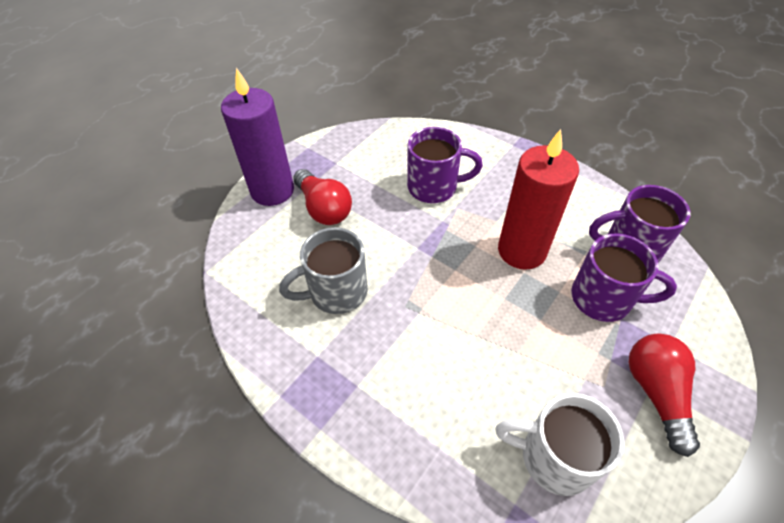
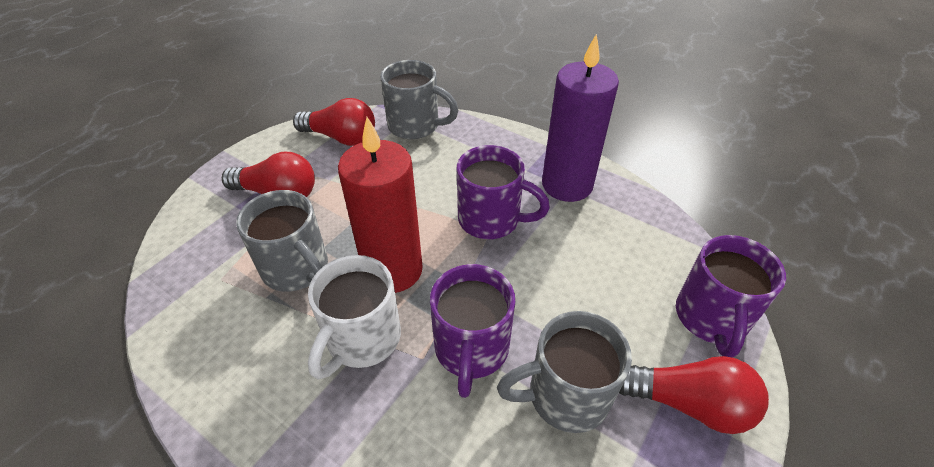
grey mug: [279,227,368,314] = 1 -> [236,190,328,292] [380,60,459,139] [497,311,632,433] = 3
red light bulb: [293,169,352,225] [628,334,700,457] = 2 -> [222,152,315,197] [293,98,375,146] [619,356,769,434] = 3

